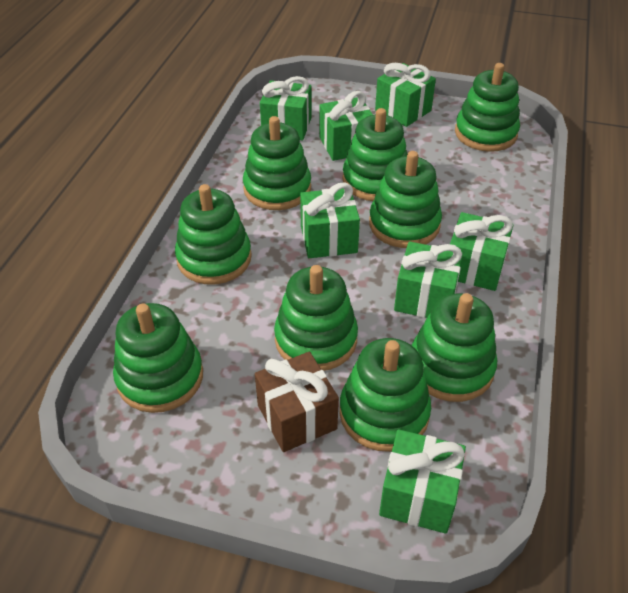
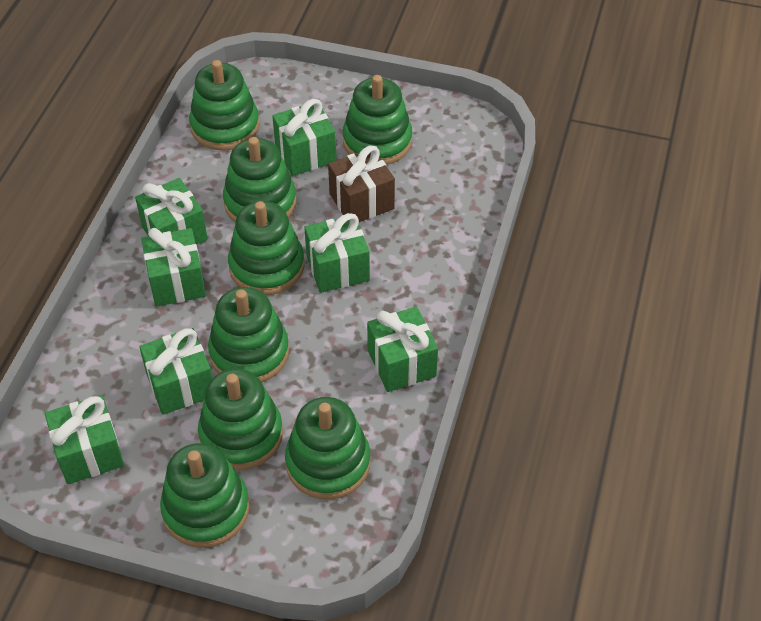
green stacking toy: [113,303,203,413] [175,184,252,285] [243,116,311,210] [274,265,358,371] [339,338,431,452] [342,108,407,201] [369,151,442,248] [412,293,497,402] [455,63,520,152] = 9 -> [160,443,250,548] [189,60,260,151] [198,369,283,470] [208,287,289,383] [223,137,297,222] [228,201,304,295] [285,397,370,500] [342,75,413,165] = 8

